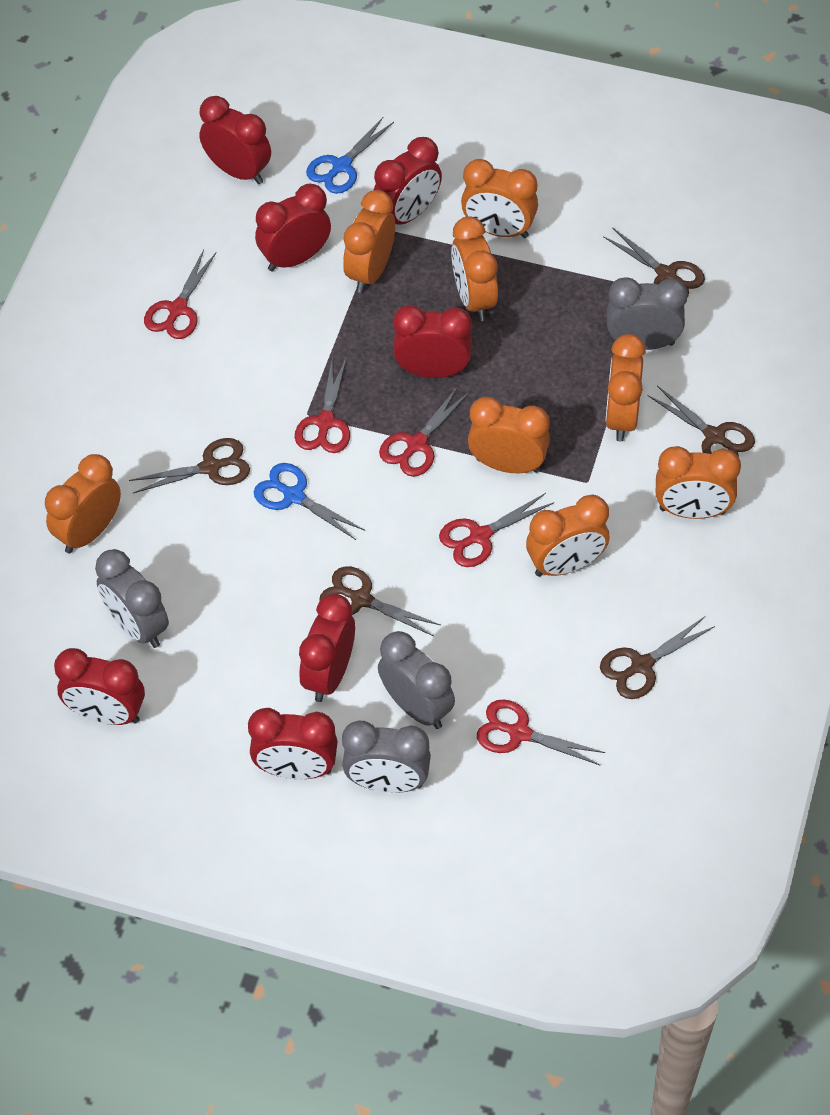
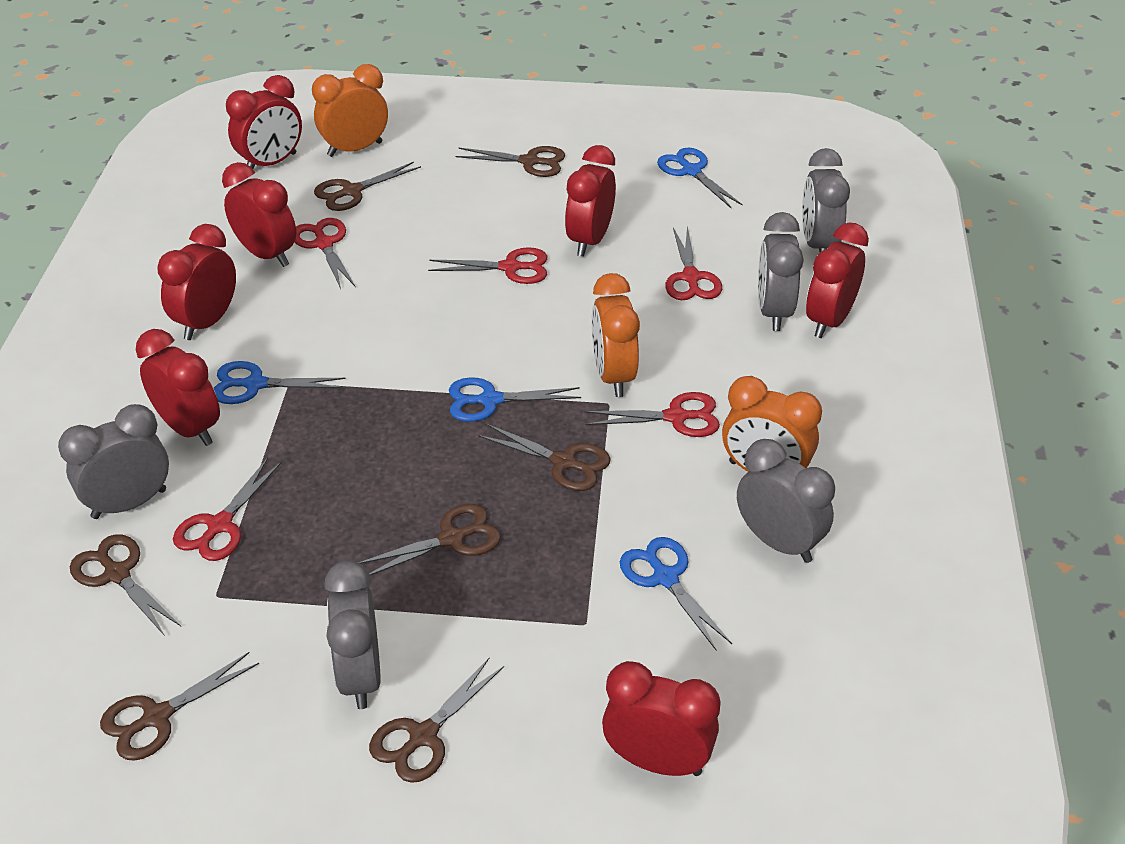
blue scissors: [254,463,365,540] [306,116,394,194] = 2 -> [214,361,346,404] [449,377,581,422] [620,537,732,651] [657,147,743,209] = 4
brown scissors: [129,438,250,493] [319,566,440,636] [600,617,715,699] [603,227,705,298] [648,386,755,457] = 5 -> [70,534,181,636] [100,652,259,761] [314,162,421,211] [359,504,501,576] [369,658,504,783] [456,146,565,177] [478,424,611,491] = 7
grey clock: [95,549,169,648] [342,721,431,793] [378,631,455,729] [607,277,688,350] = 4 -> [58,404,169,519] [324,560,381,709] [737,439,835,563] [758,212,804,331] [802,148,850,253] = 5
orange clock: [45,454,121,554] [343,190,395,293] [451,216,498,321] [461,159,538,238] [468,397,550,473] [526,495,609,577] [605,334,646,441] [656,446,741,519] = 8 -> [312,64,388,157] [592,273,640,397] [722,376,822,472] = 3

